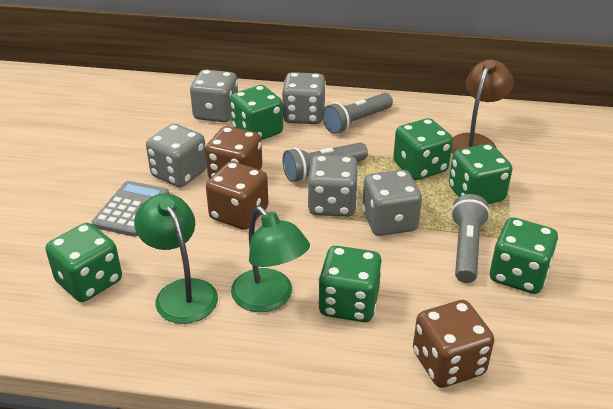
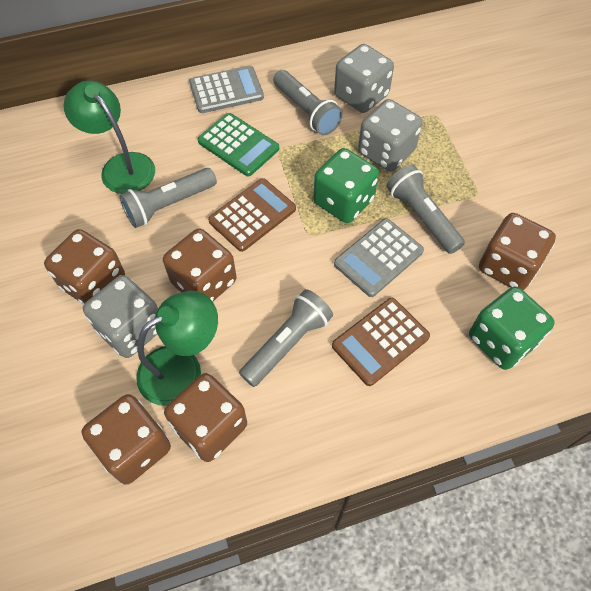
brown calculator: none = 0 -> [208,178,296,252] [332,298,430,386] = 2
brown dice: [205,126,262,179] [206,161,268,230] [413,300,494,388] = 3 -> [44,229,125,305] [82,394,171,485] [163,228,236,301] [164,373,247,462] [479,213,556,290] = 5
brown lamp: [451,59,514,154] = 1 -> none = 0
green calculator: none = 0 -> [198,113,279,177] = 1
green dice: [45,223,122,302] [230,85,283,140] [318,246,382,322] [393,118,453,180] [449,144,512,204] [490,217,558,294] = 6 -> [313,148,379,223] [469,286,555,370] = 2
grey calculator: [92,181,169,237] = 1 -> [189,66,264,113] [334,218,424,297] = 2
grey dice: [146,124,207,187] [190,69,238,122] [282,72,326,124] [308,155,358,217] [362,170,422,236] = 5 -> [83,275,158,358] [334,44,394,113] [358,99,423,171] = 3
grey flashlight: [282,142,368,182] [322,93,393,134] [451,194,490,283] = 3 -> [120,168,217,228] [239,289,333,387] [273,70,343,135] [386,164,465,254] = 4

